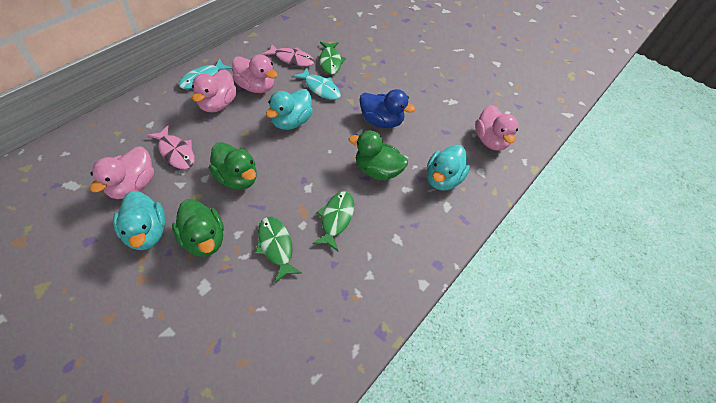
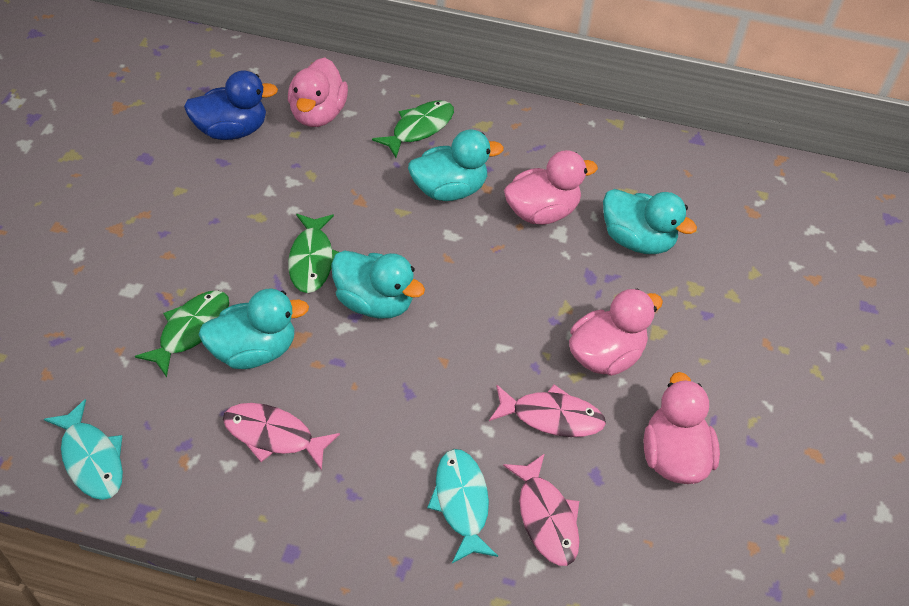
green duck: [172,199,224,257] [209,142,257,190] [349,131,408,180] = 3 -> none = 0
pink fish: [147,125,195,169] [262,43,315,66] = 2 -> [223,403,340,471] [489,384,606,437] [503,453,579,566] = 3
turquoise duck: [113,191,166,250] [266,89,313,130] [427,145,470,190] = 3 -> [198,288,309,369] [331,251,425,319] [408,130,504,201] [603,189,697,254] = 4

